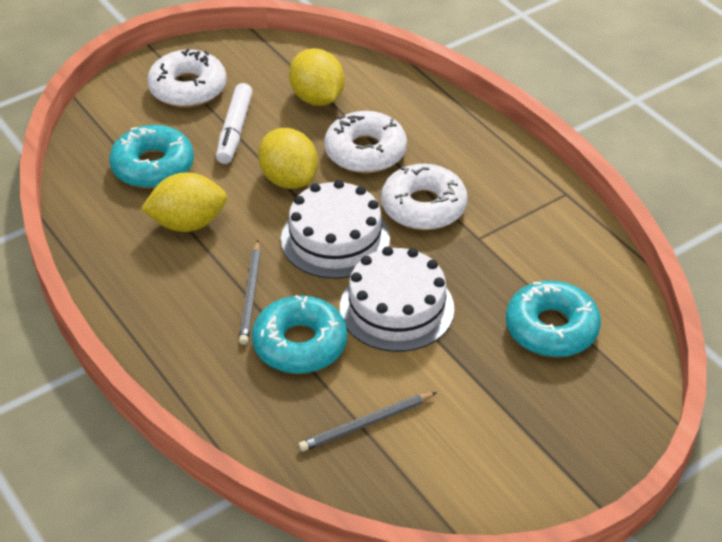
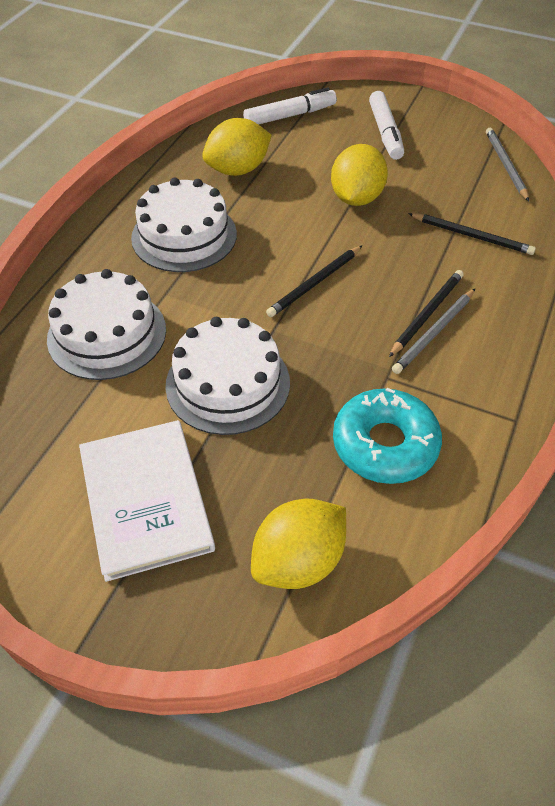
black pencil: none = 0 -> [266,245,363,317] [389,270,464,357] [408,213,536,255] = 3
turquoise donut: [109,125,194,188] [252,295,347,374] [506,281,601,357] = 3 -> [333,388,442,484] = 1
white book: none = 0 -> [79,420,215,582] = 1
white cake: [281,180,390,279] [340,247,454,352] = 2 -> [47,269,166,380] [131,177,237,272] [165,317,290,435] = 3
white donut: [147,49,226,107] [324,111,407,173] [381,164,468,230] = 3 -> none = 0
white marker: [216,83,253,164] = 1 -> [243,87,337,125] [369,91,404,160] = 2

